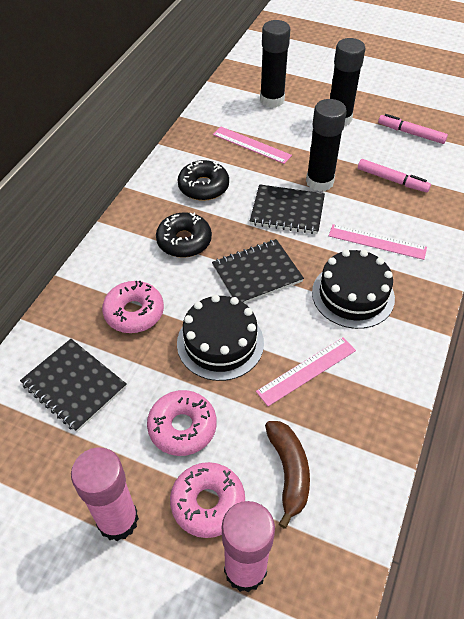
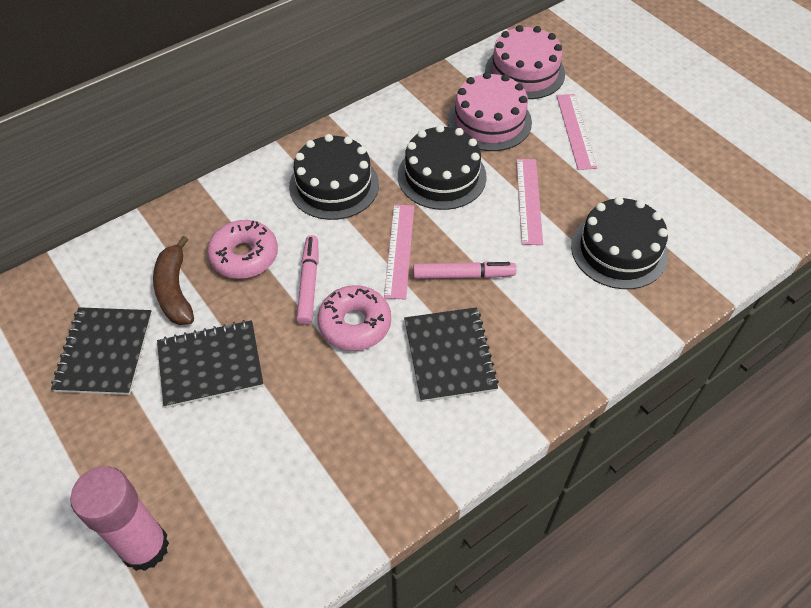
black cake: [177,295,264,381] [312,250,395,329] = 2 -> [289,134,379,220] [398,125,487,210] [571,197,668,289] = 3
black donut: [156,212,212,258] [178,160,229,201] = 2 -> none = 0
black glue stick: [260,20,290,108] [306,99,347,192] [330,38,366,126] = 3 -> none = 0
pink cake: none = 0 -> [448,72,532,151] [485,25,565,99] = 2
pink donut: [102,281,164,333] [147,390,217,456] [170,462,245,538] = 3 -> [207,220,278,279] [317,285,391,351] = 2
pink glue stick: [71,447,139,541] [222,501,275,592] = 2 -> [70,466,169,571] = 1

